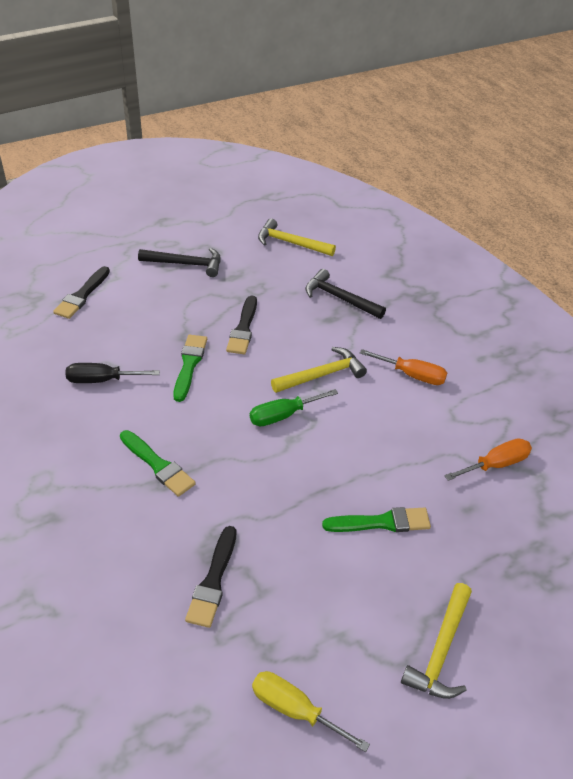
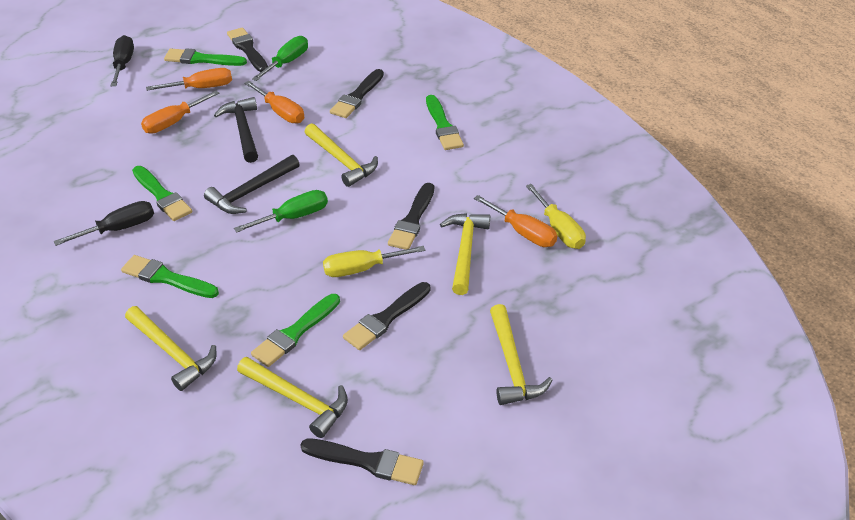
black brush: [53,266,110,319] [185,526,236,628] [226,296,257,354] = 3 -> [227,27,268,72] [301,439,424,485] [330,69,384,118] [343,282,431,350] [388,183,434,250] = 5
black screwdriver: [65,363,160,383] = 1 -> [53,201,154,246] [110,35,134,86] = 2
green brush: [120,430,196,497] [173,335,207,402] [322,507,431,532] = 3 -> [121,255,219,298] [132,166,192,221] [164,48,247,66] [251,294,340,367] [426,95,464,150] = 5
green screwdriver: [250,389,338,426] = 1 -> [234,190,328,233] [252,36,308,81] = 2
orange screwdriver: [360,349,447,385] [444,438,532,481] = 2 -> [141,91,220,134] [146,68,232,91] [244,81,304,123] [474,195,557,247] = 4
yellow hammer: [258,218,336,256] [271,347,367,393] [401,583,472,699] = 3 -> [125,306,217,391] [237,357,348,438] [305,123,378,187] [440,213,490,295] [490,304,552,405] = 5
yellow screwdriver: [252,671,370,752] = 1 -> [323,246,425,277] [526,184,586,249] = 2

